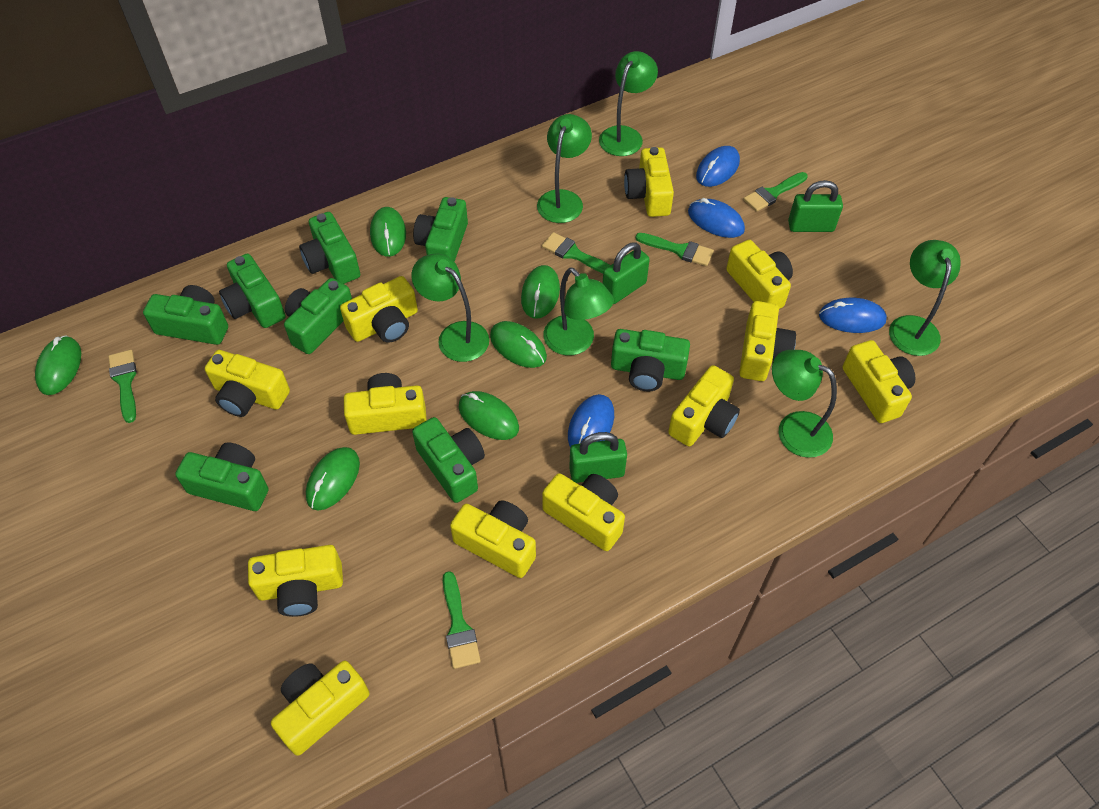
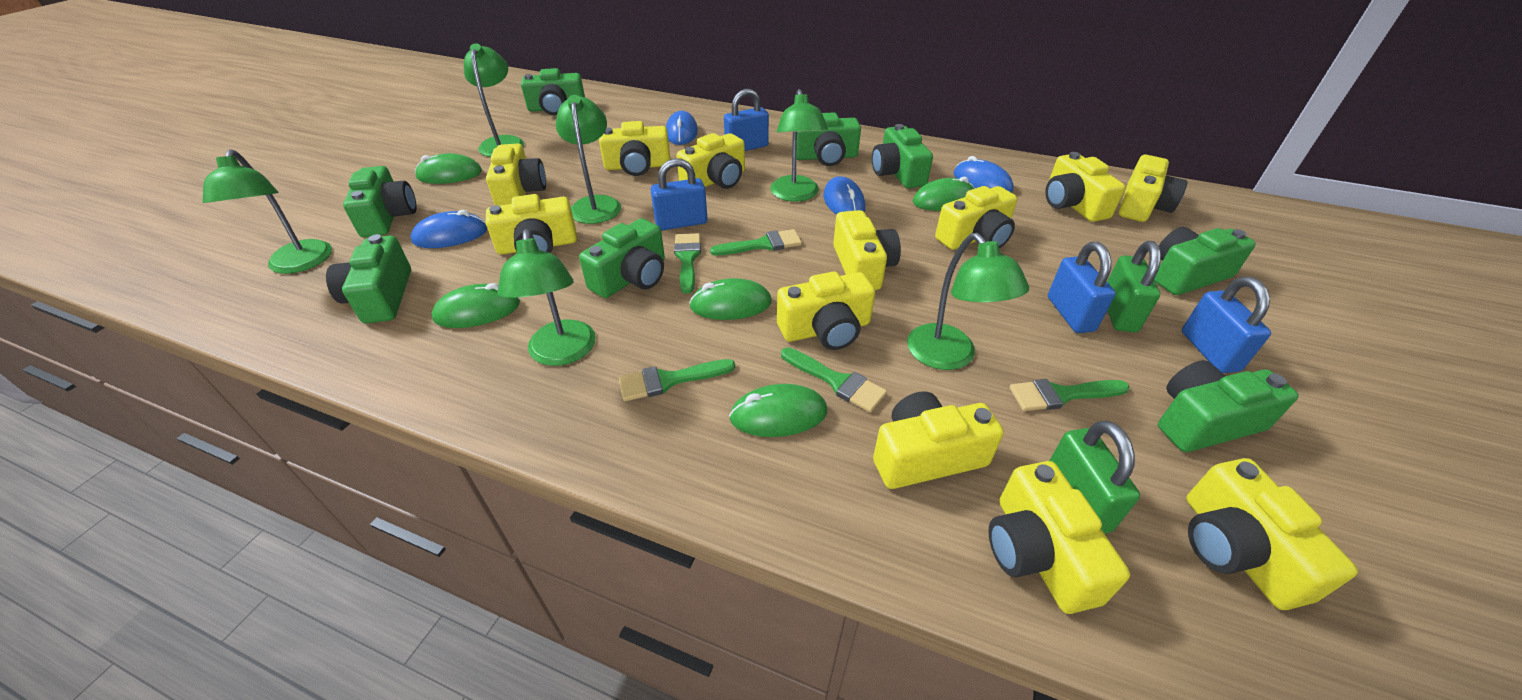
blue padlock: none = 0 -> [651,158,708,230] [724,89,769,151] [1048,242,1115,333] [1182,277,1271,373] = 4
green mouse: [35,335,81,395] [306,447,360,510] [370,207,406,257] [459,391,519,440] [490,321,547,368] [521,265,560,319] = 6 -> [415,153,482,184] [432,283,520,328] [689,278,772,320] [729,384,827,437] [913,177,975,211] = 5
green padlock: [569,432,627,483] [603,242,650,304] [788,180,843,232] = 3 -> [1049,420,1140,534] [1107,241,1161,332] = 2

